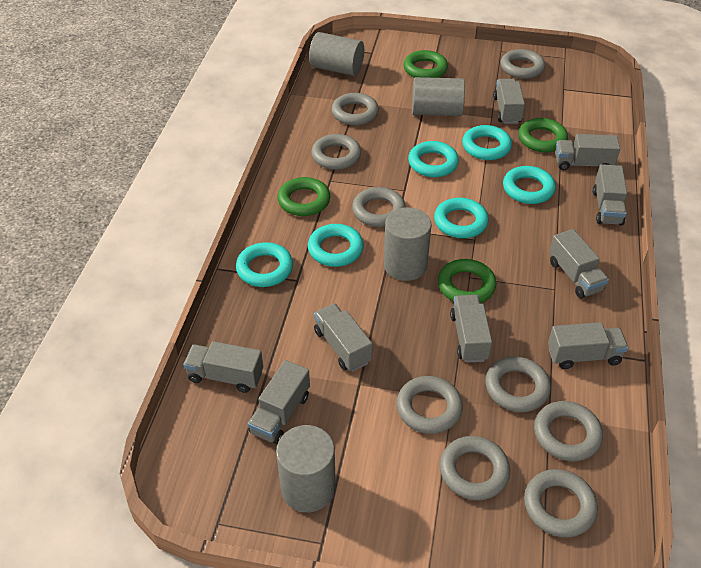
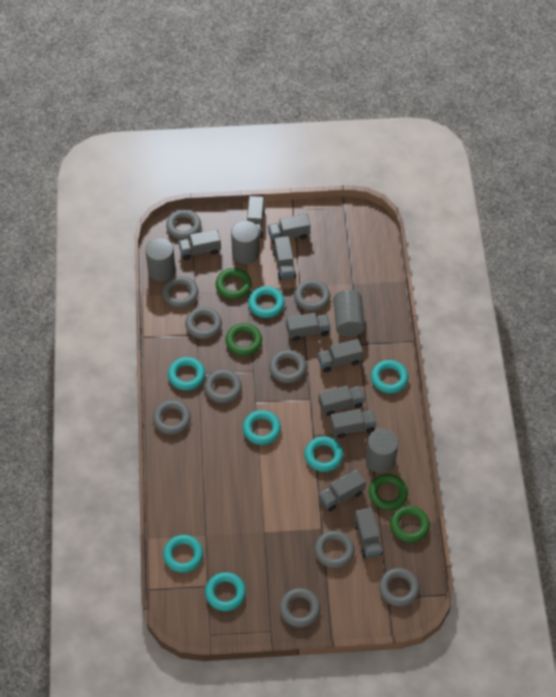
grey ring: [311,134,361,170] [331,93,379,125] [352,187,406,227] [396,376,463,434] [440,436,510,500] [485,356,551,412] [501,49,545,79] [524,469,598,538] [534,401,603,461] = 9 -> [153,400,191,435] [162,276,199,308] [166,210,201,240] [185,307,222,339] [204,369,242,403] [269,350,306,383] [279,588,320,627] [294,280,330,311] [314,531,355,568] [379,568,420,607] = 10
grey truck: [183,341,263,393] [248,360,310,444] [314,304,372,372] [450,295,492,363] [493,79,525,124] [548,322,628,369] [549,229,609,299] [555,134,620,170] [593,164,627,226] = 9 -> [178,229,221,260] [247,196,265,238] [268,214,310,244] [274,236,296,280] [286,313,331,341] [318,339,363,372] [318,386,364,416] [319,470,366,511] [330,409,377,438] [354,508,382,558] = 10
turquoise ring: [236,242,293,287] [308,224,364,267] [408,141,459,177] [434,198,489,238] [462,125,512,160] [503,166,556,204] = 6 -> [163,535,203,573] [168,357,205,390] [205,572,246,611] [243,410,281,445] [248,286,285,318] [305,436,343,472] [371,360,408,394] = 7

